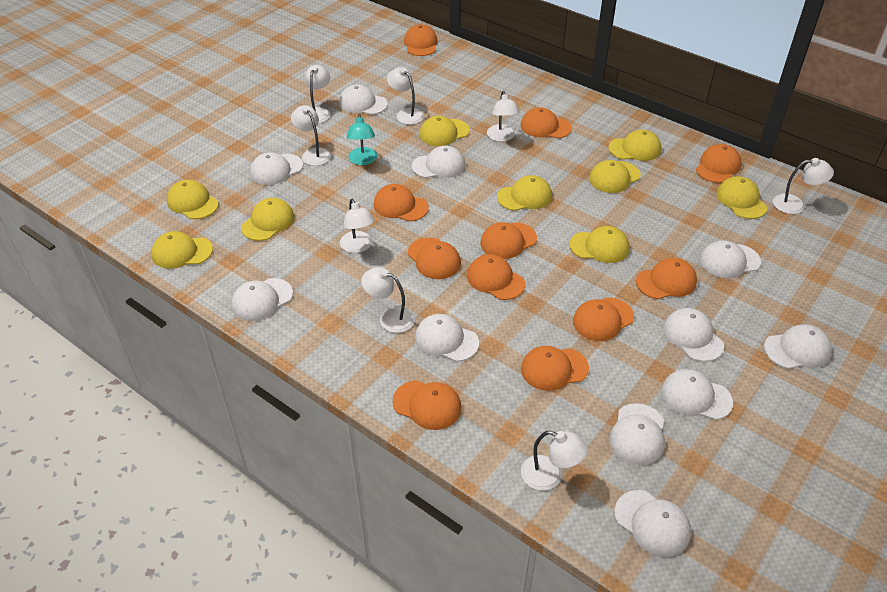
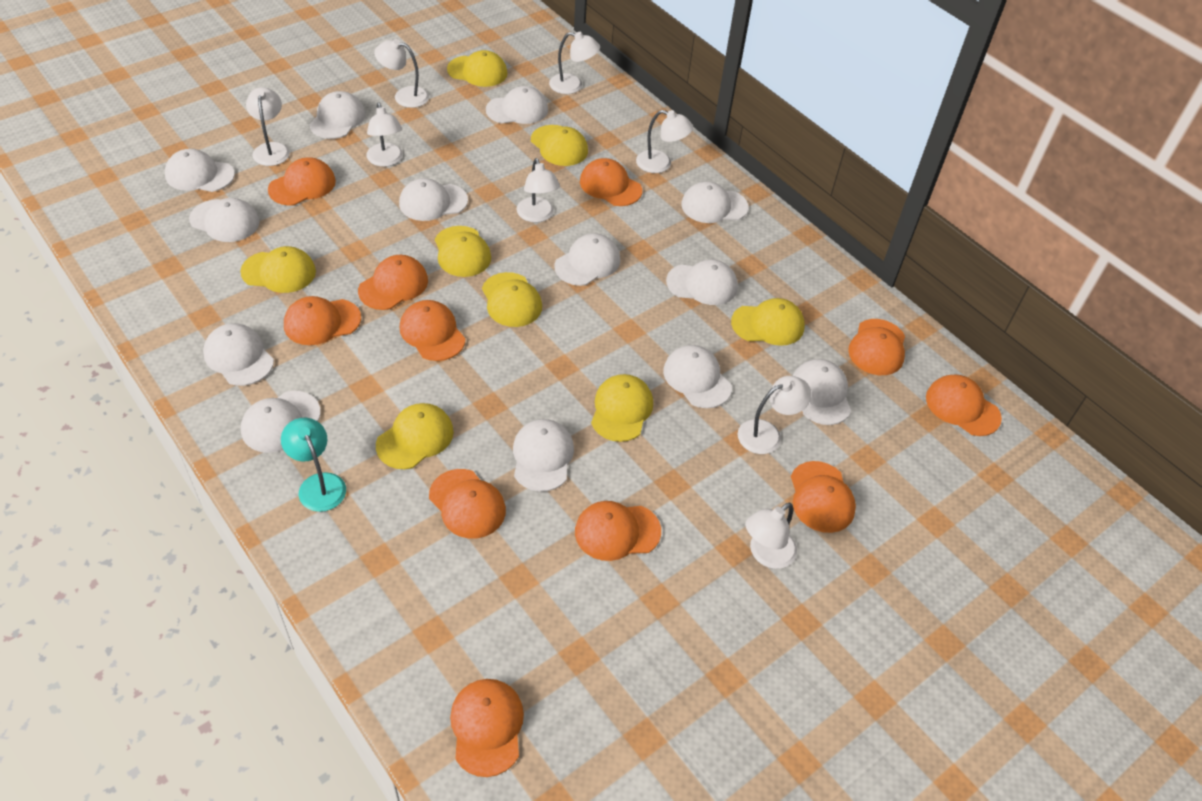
white cap: [231,278,293,321] [250,152,303,185] [339,84,388,115] [412,146,466,178] [415,314,479,362] [610,403,665,465] [614,490,691,557] [661,369,733,420] [663,308,724,362] [700,240,761,278] [764,324,832,369] = 11 -> [165,149,235,192] [189,198,260,242] [203,323,274,386] [241,391,321,453] [309,91,365,139] [399,178,468,221] [486,86,548,124] [513,419,574,492] [554,233,620,286] [663,345,732,408] [666,259,738,305] [681,181,748,223] [792,359,851,425] = 13
yellow cap: [151,231,213,269] [167,180,219,219] [241,198,294,241] [419,116,470,146] [497,175,552,211] [569,226,630,263] [589,160,641,193] [608,130,662,161] [716,176,767,219] = 9 -> [240,246,316,293] [376,403,454,469] [435,226,491,277] [447,50,507,87] [482,272,542,327] [531,125,588,166] [591,374,653,442] [731,298,805,346] = 8

